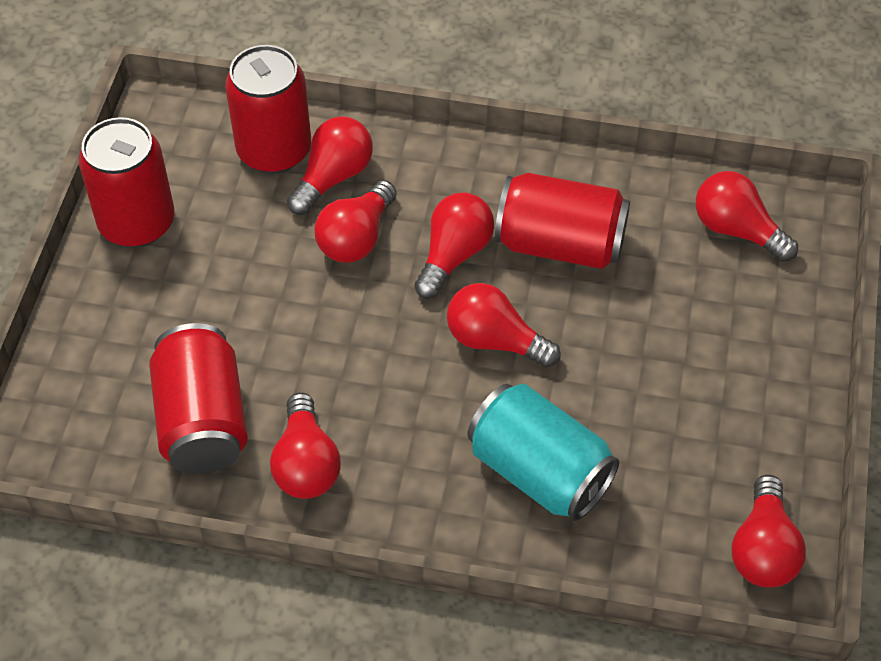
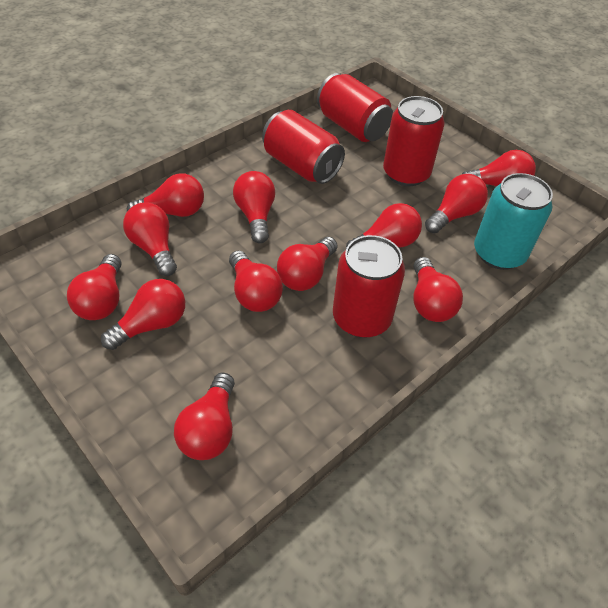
red light bulb: [270,393,341,499] [287,117,373,215] [314,180,397,263] [414,192,494,299] [447,283,561,368] [696,171,798,262] [732,475,806,588] = 7 -> [67,254,121,320] [101,279,185,350] [123,202,177,276] [127,173,204,217] [174,373,235,460] [229,250,283,312] [233,171,275,243] [277,237,338,291] [346,203,422,248] [413,257,463,322] [425,174,488,233] [462,150,536,186] = 12

